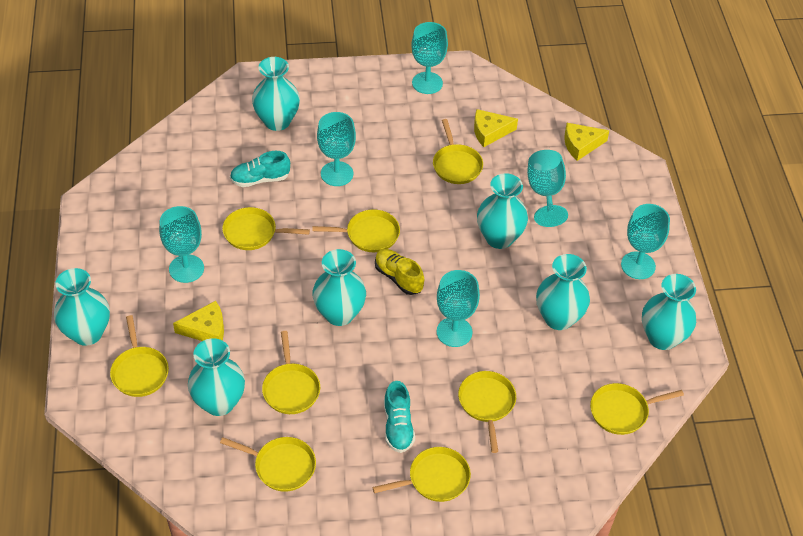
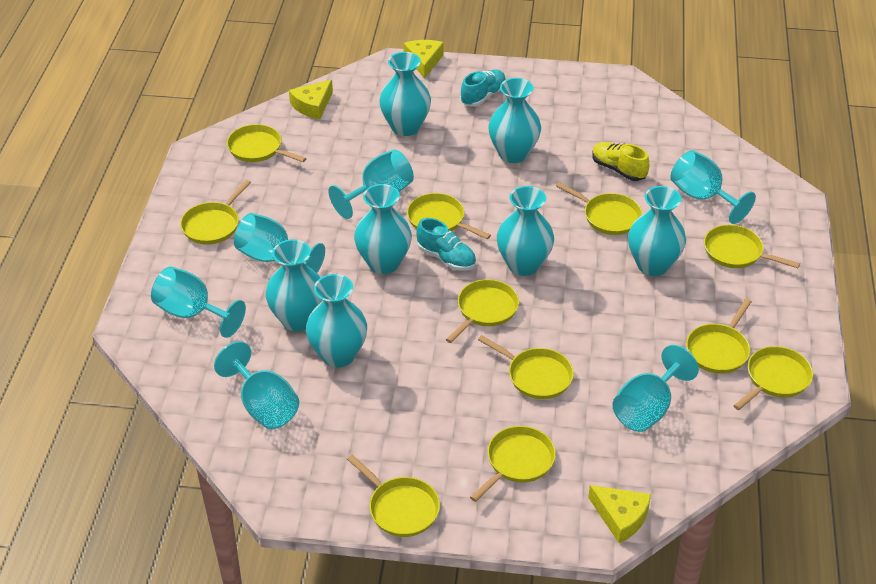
yellow pan: [110,315,169,397] [220,437,316,492] [222,207,310,250] [262,331,320,414] [312,209,400,252] [372,447,471,502] [433,119,483,184] [458,371,516,453] [590,383,684,435] = 9 -> [180,180,251,245] [227,124,307,162] [347,455,440,537] [407,193,491,239] [446,279,519,343] [470,426,556,502] [478,335,574,399] [556,182,642,235] [686,299,752,374] [704,225,800,268] [733,346,813,410] = 11

